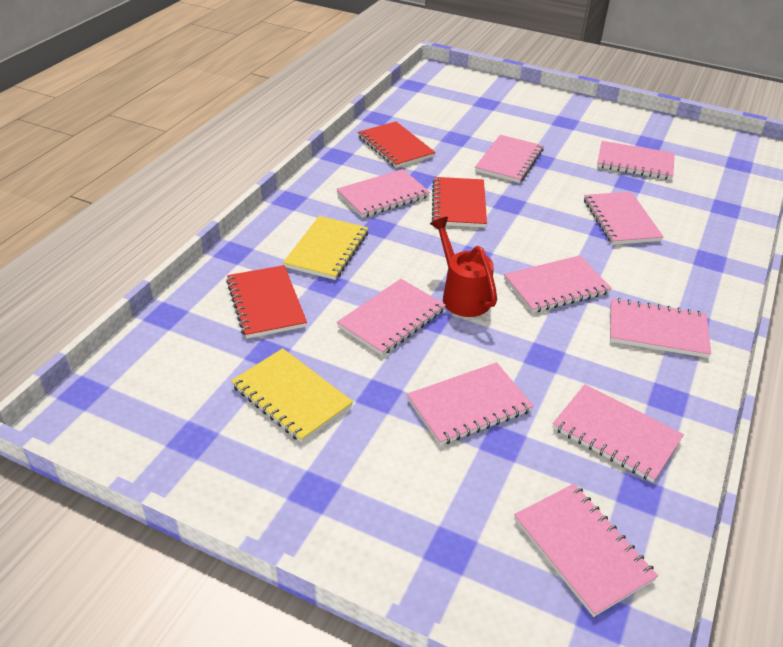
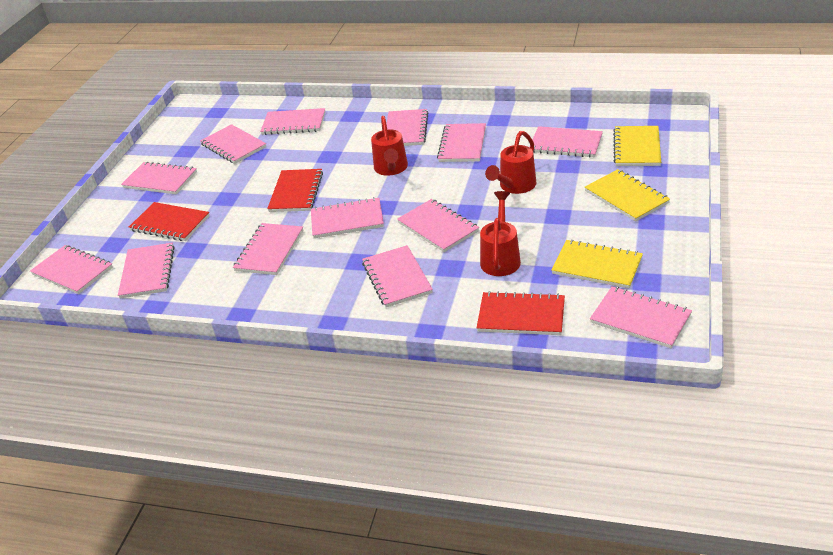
pink notebook: [336,169,430,218] [337,279,446,356] [407,362,534,445] [475,135,543,183] [504,255,612,313] [514,484,658,617] [552,384,684,482] [584,192,664,245] [597,141,675,180] [610,298,711,358] = 10 -> [30,245,113,294] [118,243,175,298] [121,161,197,194] [200,124,266,164] [233,223,303,275] [260,108,325,135] [311,197,384,238] [362,245,433,307] [386,109,429,146] [397,199,479,252] [437,123,486,162] [529,126,603,157] [590,286,692,348] = 13
red watering can: [430,217,497,317] = 1 -> [371,116,408,176] [480,191,521,276] [485,131,537,194] = 3
yellow notebook: [231,348,353,443] [283,216,368,280] = 2 -> [551,240,643,289] [585,169,670,221] [613,126,661,166] = 3

